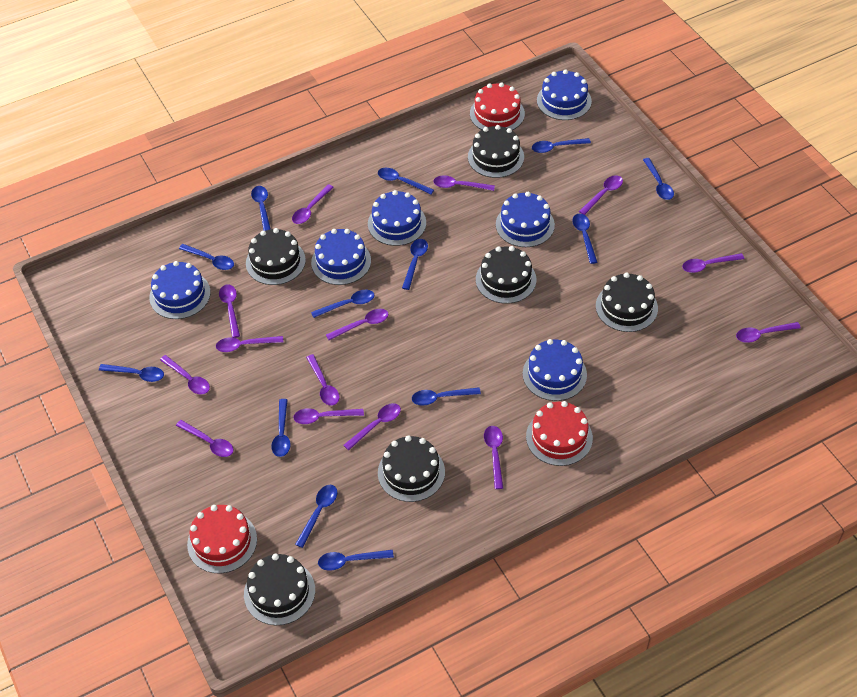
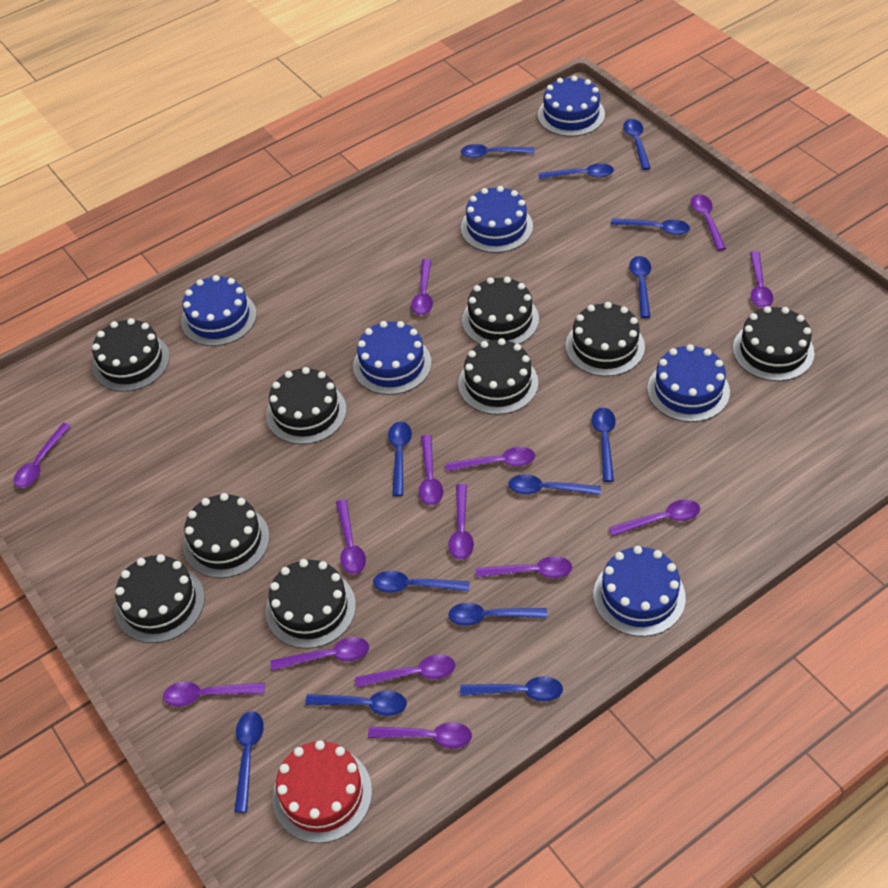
black cake: [244,554,315,625] [246,228,306,285] [378,435,445,502] [468,125,524,178] [476,246,536,304] [596,272,658,332] = 6 -> [92,318,170,392] [115,554,205,643] [183,493,269,578] [266,367,347,444] [266,559,356,649] [458,338,538,415] [462,277,539,344] [566,302,645,376] [733,306,814,381] = 9
red cake: [187,505,257,573] [470,82,525,130] [526,401,593,466] = 3 -> [273,740,372,843] = 1

